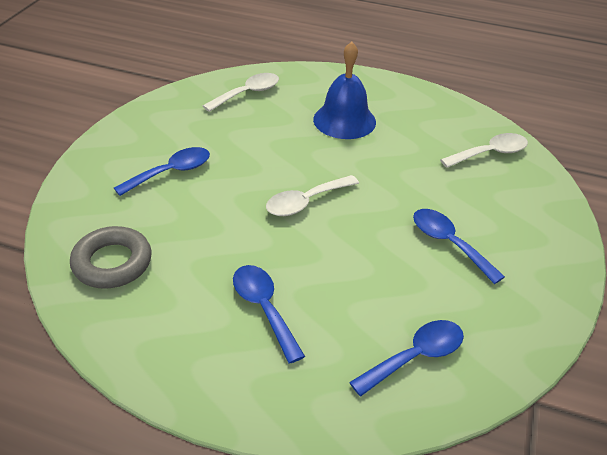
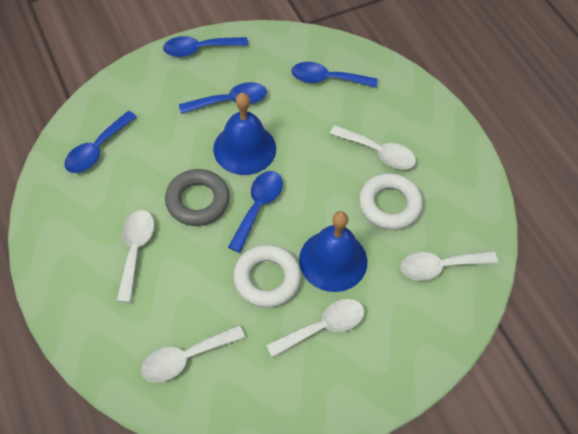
blue bell: [313,41,376,139] = 1 -> [213,93,276,175] [299,211,367,292] = 2
blue spoon: [114,147,210,196] [233,265,305,364] [349,320,464,396] [413,209,505,284] = 4 -> [64,111,137,173] [163,36,248,57] [179,82,267,114] [228,171,283,253] [291,62,378,88] = 5
white ring: none = 0 -> [233,245,301,308] [359,173,423,230] = 2
white spoon: [203,73,279,112] [266,175,359,216] [440,133,528,168] = 3 -> [117,210,155,303] [141,325,245,383] [266,299,364,358] [330,125,416,169] [401,251,498,281] = 5

